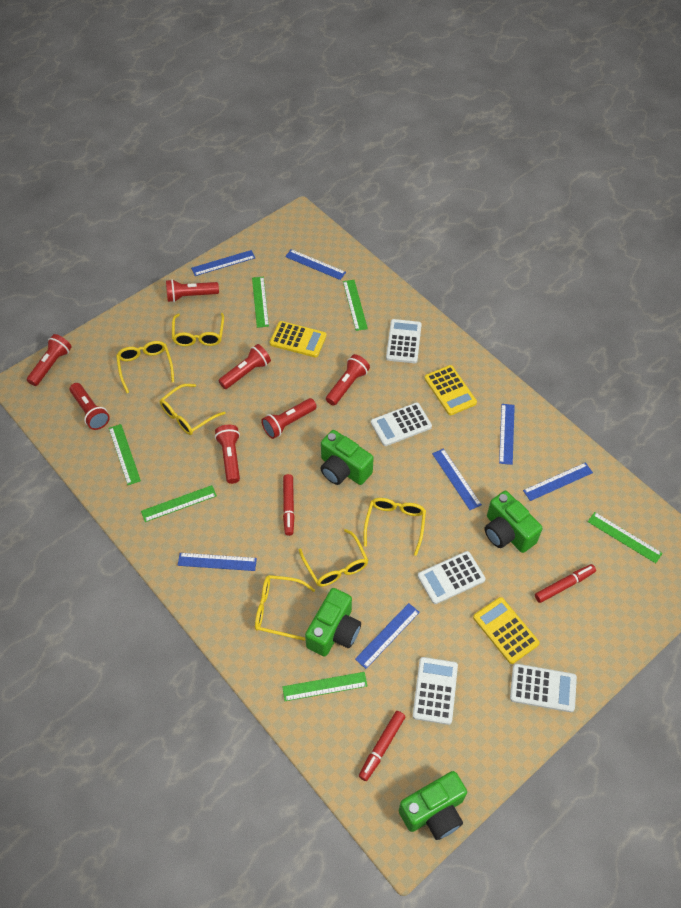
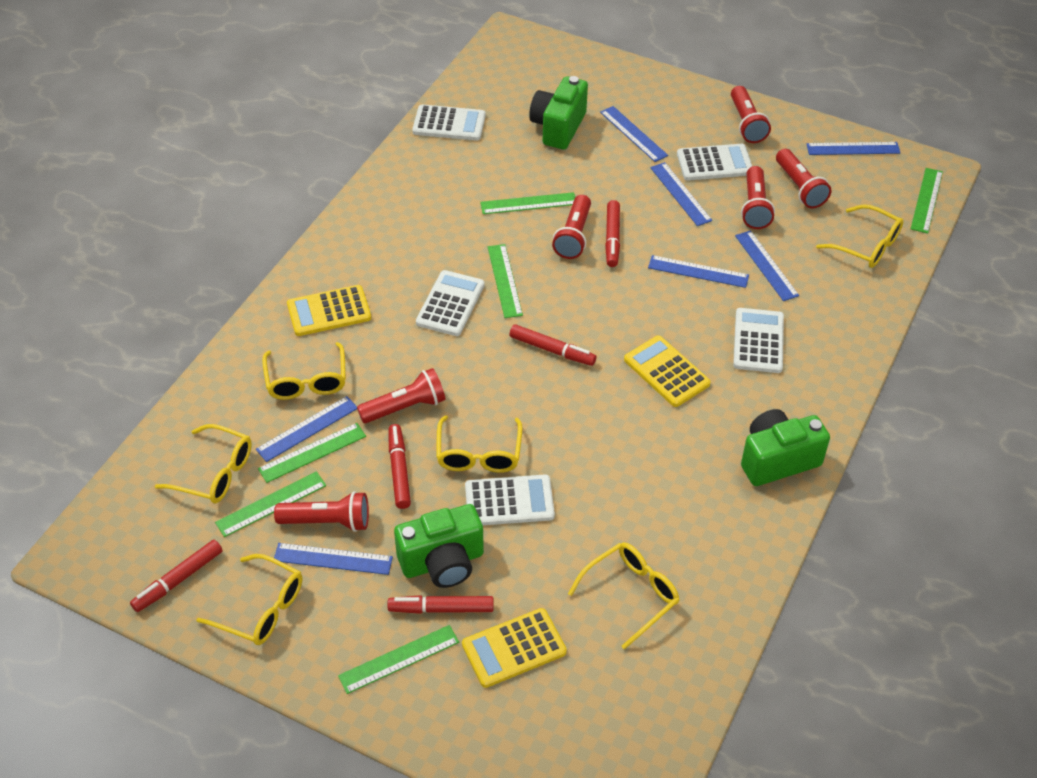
green camera: [305,588,361,657] [320,430,374,485] [399,771,467,840] [485,491,543,553] = 4 -> [394,504,484,588] [529,76,588,149] [741,409,830,486] = 3
red flashlight: [27,334,72,386] [70,383,110,430] [166,279,219,302] [215,425,240,484] [218,344,271,389] [261,398,317,439] [326,354,370,406] = 7 -> [274,491,369,532] [357,368,445,423] [552,195,591,259] [731,86,771,143] [741,166,775,229] [776,149,831,208] = 6
red marker: [283,474,295,536] [359,711,405,781] [535,564,596,603] = 3 -> [130,540,222,612] [388,424,411,509] [388,595,494,614] [509,324,596,366] [605,200,620,267] = 5

